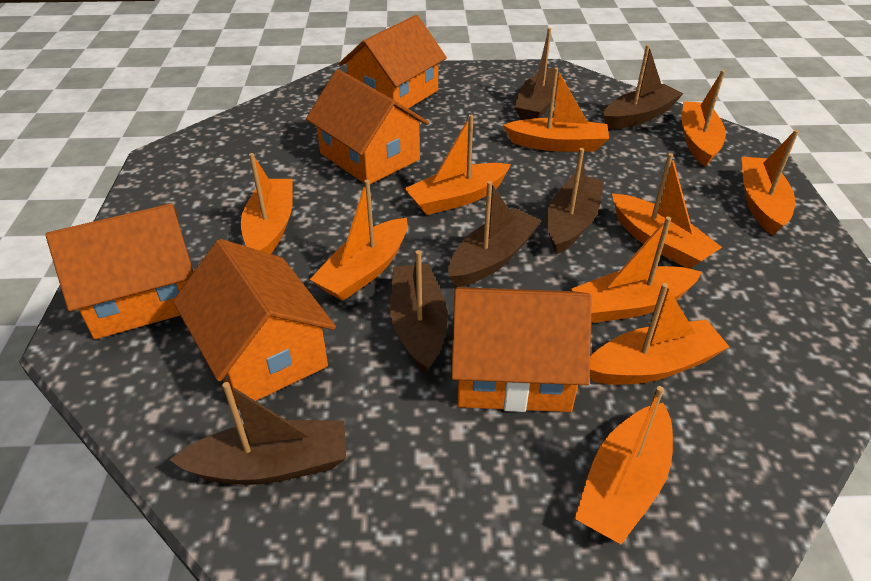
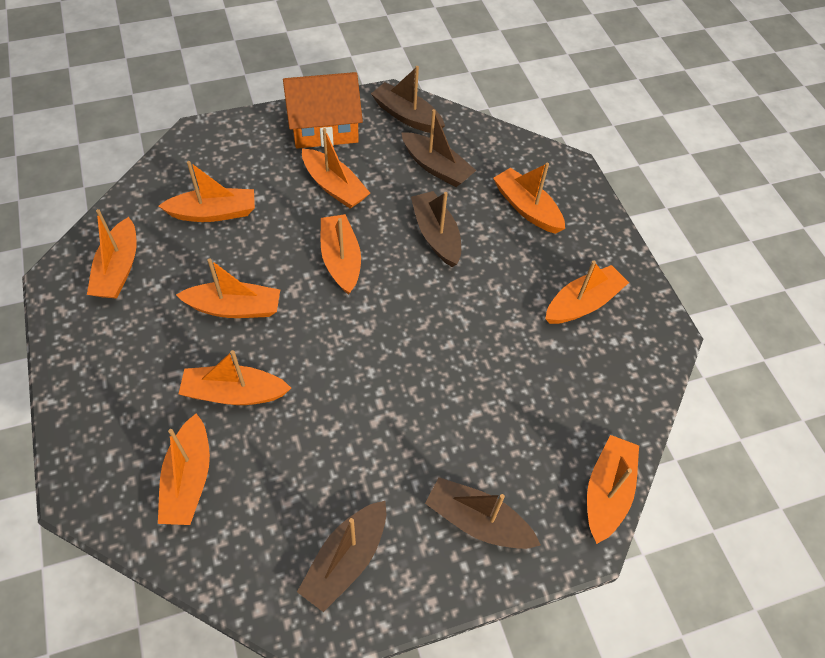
brown boat: [169,382,346,485] [390,250,448,373] [448,181,541,287] [515,28,559,120] [547,148,604,255] [603,45,683,129] = 6 -> [297,501,386,612] [371,66,445,133] [401,109,476,187] [411,191,461,267] [425,477,541,549] = 5
orange house: [46,203,193,339] [173,239,336,405] [306,69,429,184] [339,15,447,112] [451,287,592,412] = 5 -> [283,72,363,149] = 1

